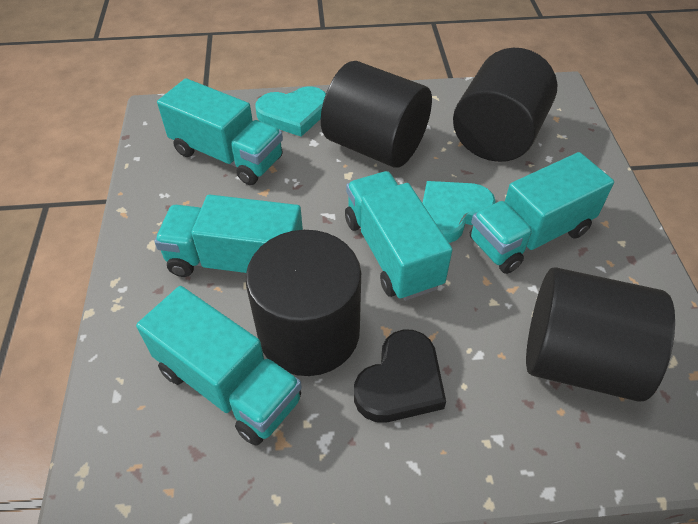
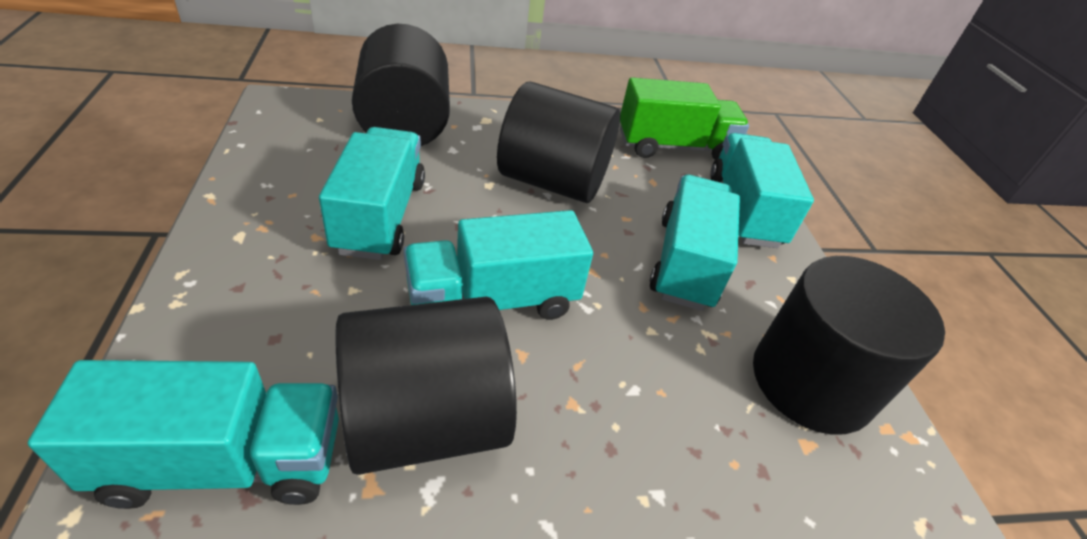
black heart: [354,329,446,423] = 1 -> none = 0
green truck: none = 0 -> [620,77,749,160] = 1
turquoise heart: [256,87,326,137] [423,181,496,243] = 2 -> none = 0

